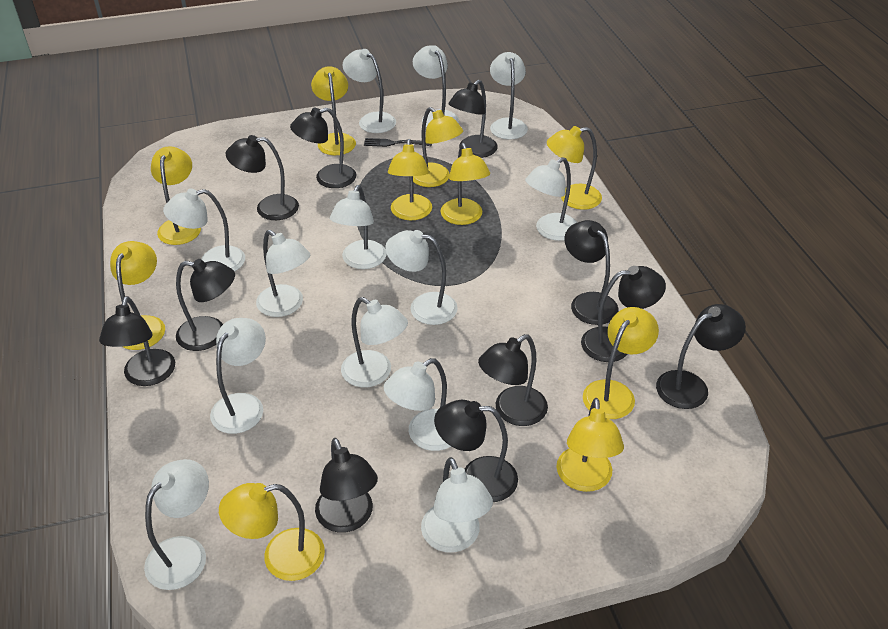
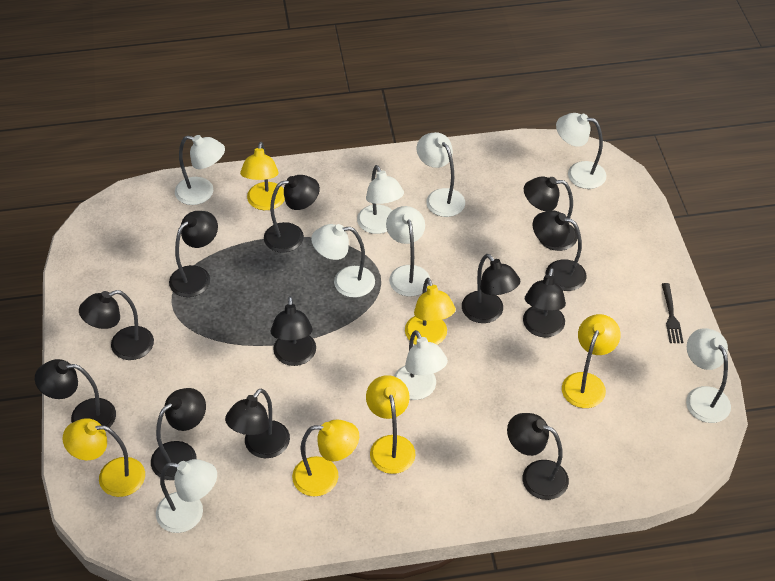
black lamp: [99,296,175,386] [176,259,235,351] [226,135,299,220] [290,108,357,188] [315,438,378,533] [434,400,518,502] [449,80,498,158] [478,334,548,426] [564,220,618,325] [581,266,666,362] [656,304,746,409] = 11 -> [35,359,116,428] [79,290,154,360] [151,388,206,480] [169,211,218,297] [225,388,290,458] [264,175,320,253] [271,296,316,366] [462,254,520,323] [507,413,569,500] [523,268,566,337] [524,176,577,251] [533,210,587,291] = 12
white lamp: [144,459,209,590] [163,189,245,272] [210,318,266,434] [256,230,310,317] [330,185,387,269] [341,297,408,387] [342,49,396,133] [384,358,451,451] [385,230,458,325] [413,45,459,127] [421,457,493,553] [490,52,528,139] [525,157,577,241] = 13 -> [156,459,217,533] [175,135,225,205] [311,224,375,298] [357,165,404,234] [386,206,430,297] [394,330,448,400] [417,132,465,217] [556,113,606,189] [686,328,731,423] = 9
yellow lamp: [110,241,165,350] [151,146,201,245] [219,483,325,581] [311,66,356,155] [388,139,432,220] [413,107,463,187] [440,143,490,225] [547,126,602,210] [557,398,624,492] [583,307,659,419] = 10 -> [62,418,145,497] [240,142,285,210] [292,420,359,496] [366,375,416,474] [405,278,455,345] [562,314,620,408] = 6

